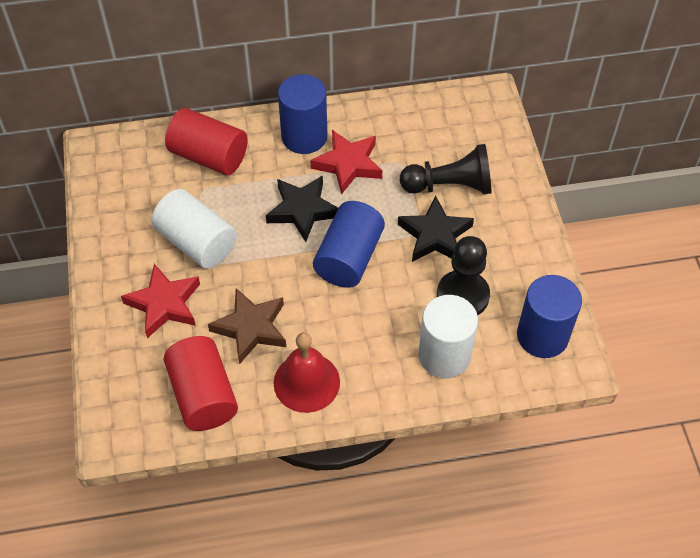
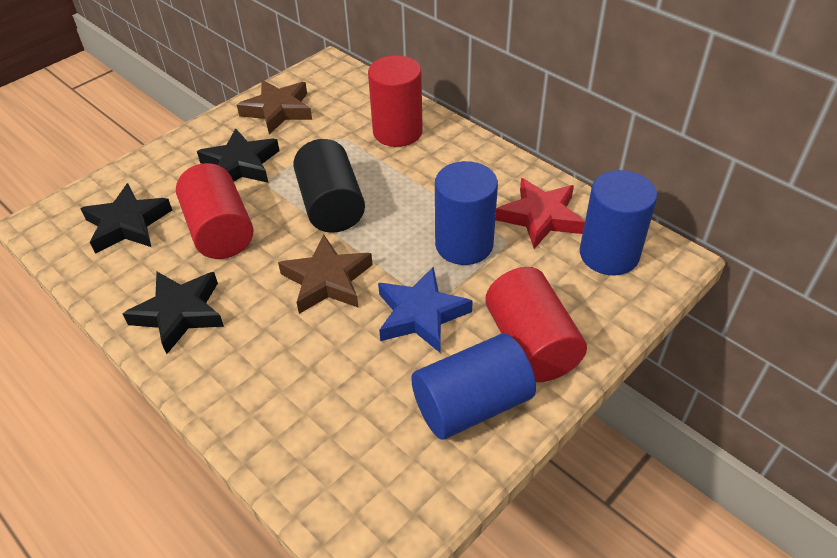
black cylinder: none = 0 -> [293,139,365,233] = 1
black pawn: [400,144,492,194] [437,236,490,315] = 2 -> none = 0
black star: [266,175,338,242] [398,196,474,262] = 2 -> [80,183,172,254] [123,272,224,354] [197,128,280,183] = 3
blue star: none = 0 -> [378,267,473,353] = 1
brown star: [208,288,286,364] = 1 -> [237,80,312,134] [278,235,373,314] = 2
red bell: [274,332,340,413] = 1 -> none = 0
red cylinder: [163,336,238,431] [165,108,248,175] = 2 -> [176,163,253,259] [368,55,423,147] [485,267,587,382] = 3
red star: [121,264,200,338] [310,130,382,195] = 2 -> [495,178,585,249] = 1
white cylinder: [152,189,237,269] [418,295,478,378] = 2 -> none = 0

